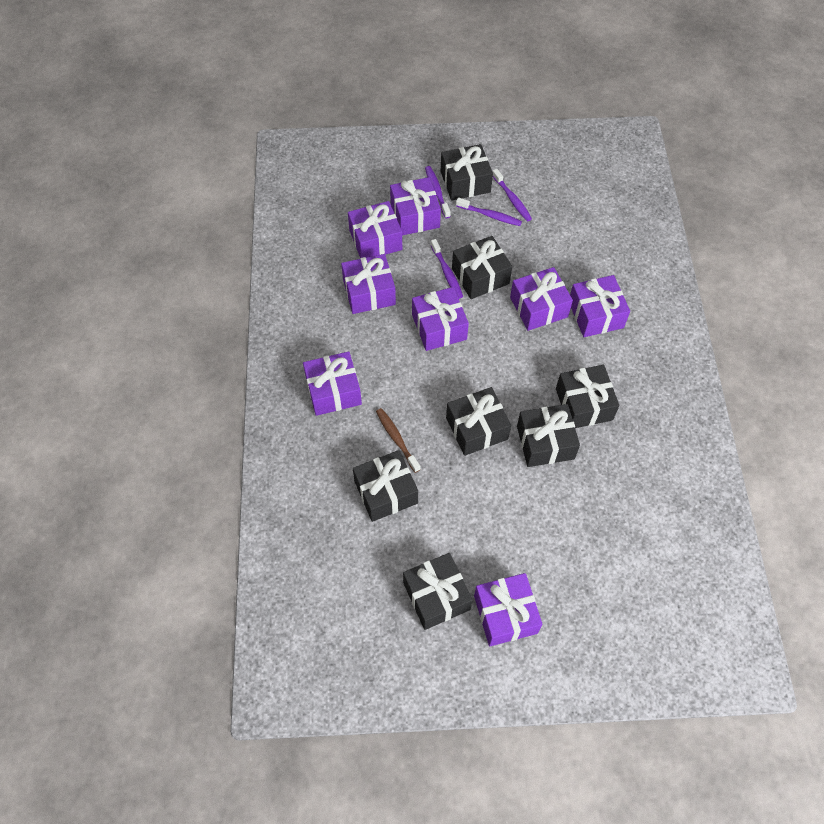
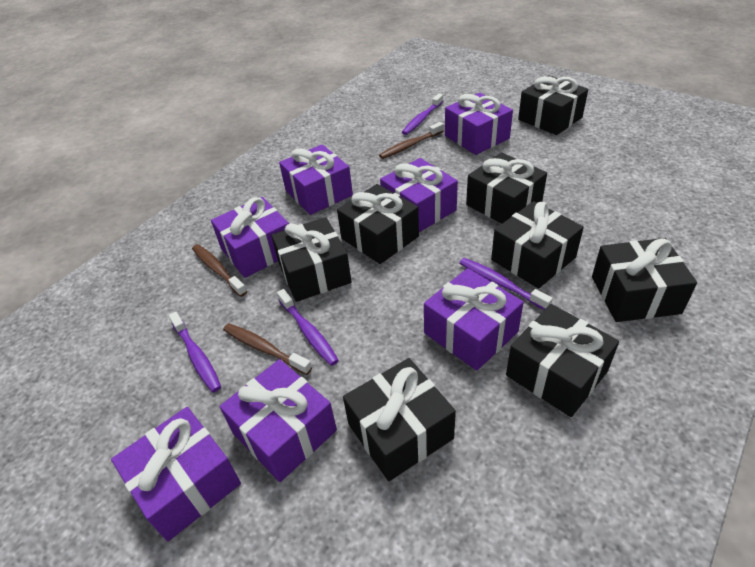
black gift: [353,450,418,522] [403,553,473,630] [441,144,493,201] [446,387,511,456] [452,236,512,299] [517,404,580,467] [556,365,619,428] = 7 -> [271,217,351,302] [337,184,419,264] [343,358,456,481] [466,152,547,224] [491,201,584,289] [506,304,619,417] [518,75,588,135] [592,238,697,322] = 8
brown toothbrush: [376,408,421,473] = 1 -> [192,244,247,297] [223,323,312,375] [379,122,444,159] = 3
purple gift: [303,351,362,416] [341,254,396,314] [348,201,402,258] [390,177,441,235] [412,287,469,351] [474,573,543,646] [510,267,573,331] [570,275,630,337] = 8 -> [111,407,241,541] [211,197,289,278] [219,359,337,482] [279,144,353,215] [380,158,458,232] [424,268,524,371] [445,93,513,155] = 7

